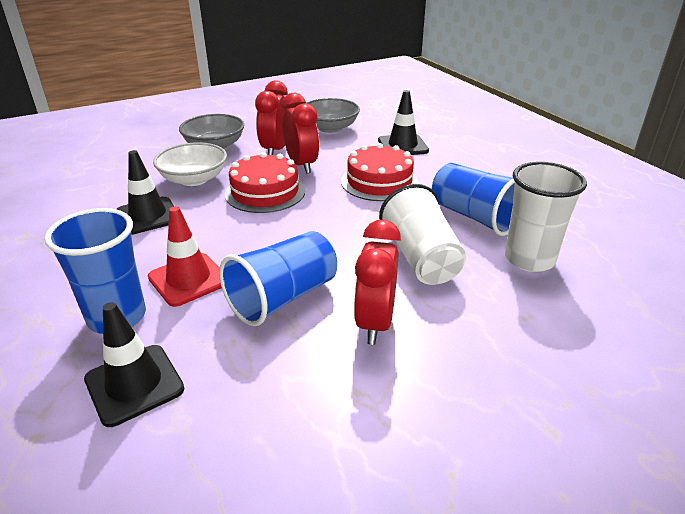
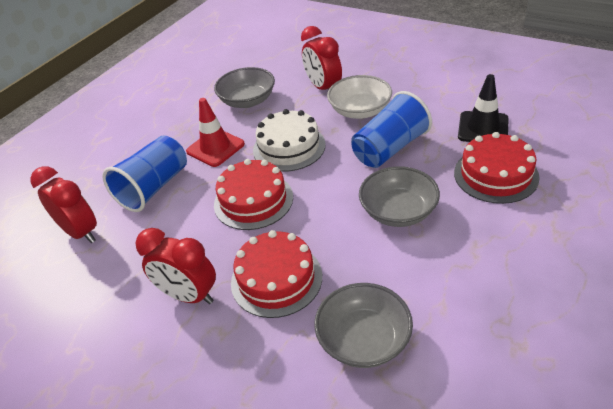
black traffic cone: [84,302,185,427] [116,150,174,235] [378,90,429,155] = 3 -> [458,74,509,142] = 1
blue cup: [44,208,146,334] [219,231,337,326] [432,163,515,236] = 3 -> [102,135,187,212] [351,91,432,168] = 2
grey bowl: [179,114,244,149] [306,98,360,133] = 2 -> [214,67,275,108] [314,283,413,368] [359,166,440,227] = 3
red cake: [225,152,305,213] [341,143,419,201] = 2 -> [214,159,293,230] [231,230,322,318] [454,132,540,204] = 3
white cake: none = 0 -> [253,109,326,172] = 1
white cup: [379,184,466,285] [505,162,587,272] = 2 -> none = 0

